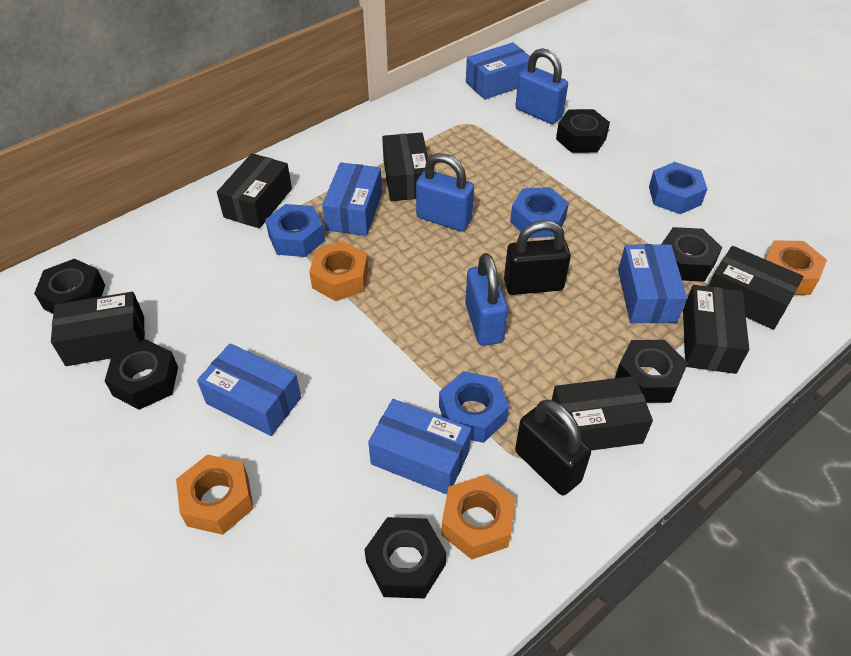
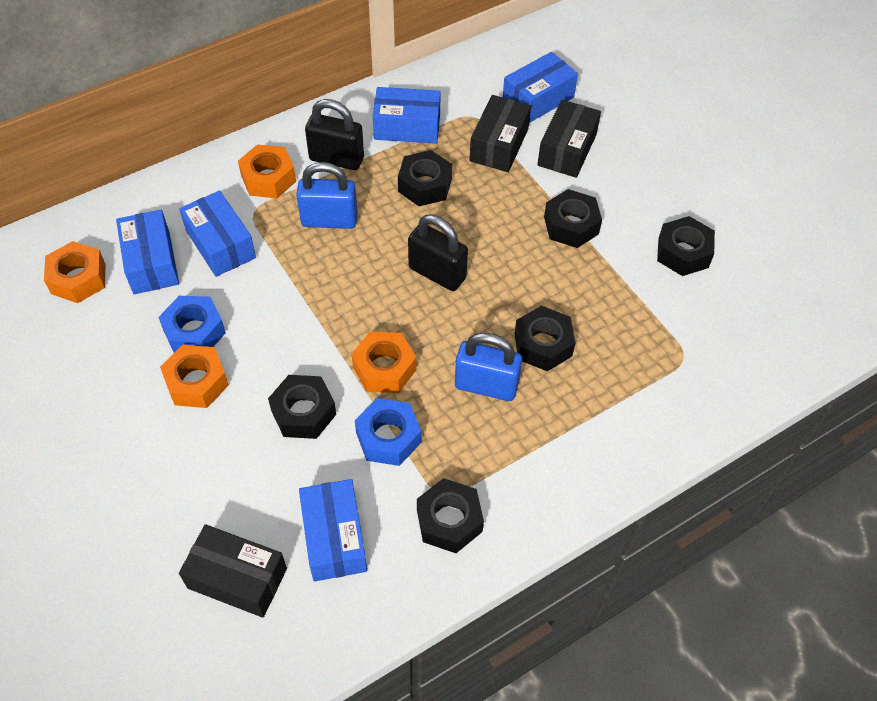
black box: [51,292,145,366] [217,153,292,229] [382,132,428,201] [552,376,653,451] [683,285,749,374] [708,246,804,330] = 6 -> [179,524,287,618] [469,95,531,172] [537,100,601,178] = 3
blue nut: [265,204,325,257] [439,371,509,443] [510,187,569,238] [649,162,707,214] = 4 -> [158,296,226,352] [355,398,421,466] = 2
blue padlock: [416,153,474,231] [465,253,508,346] [516,48,568,124] = 3 -> [296,162,358,229] [455,332,522,401] = 2

